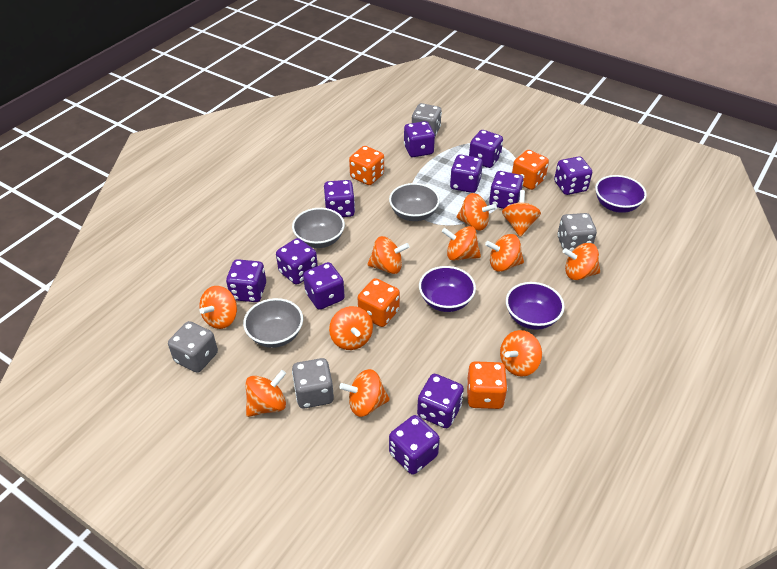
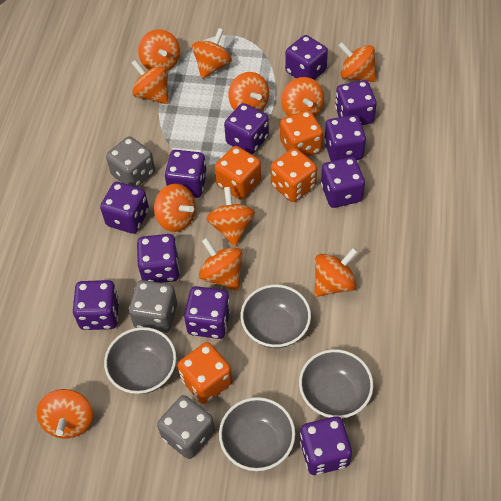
grey bowl: [243,298,303,348] [292,208,345,248] [389,183,440,221] = 3 -> [104,327,177,394] [219,397,295,471] [241,284,311,348] [299,349,373,418] = 4
grey dice: [168,321,218,373] [292,358,334,409] [412,103,442,136] [558,213,597,252] = 4 -> [106,136,155,187] [129,280,177,333] [157,395,215,459] = 3
purple bowl: [419,266,476,312] [506,282,565,330] [595,175,647,213] = 3 -> none = 0

